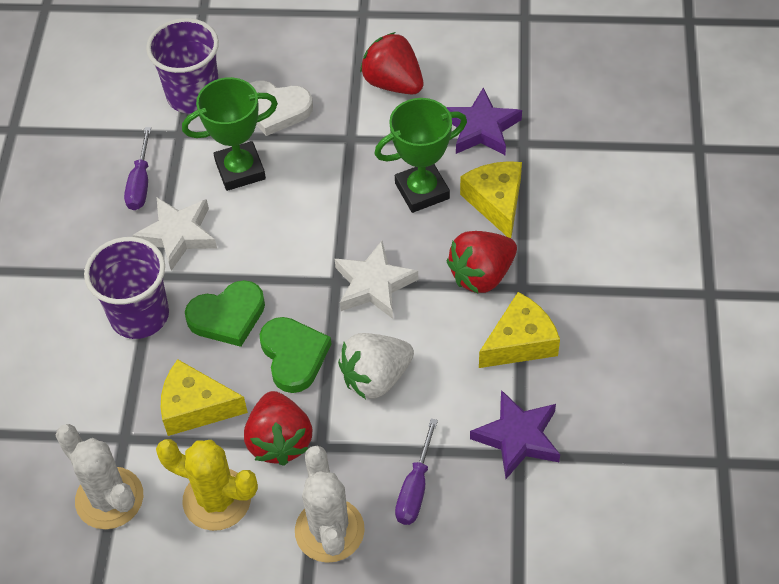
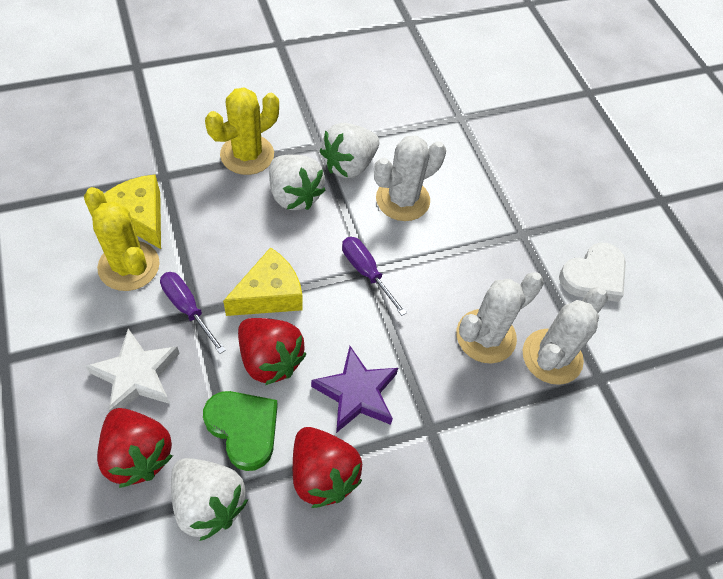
green heart: [185,280,265,347] [260,317,331,393] = 2 -> [203,391,278,471] = 1
green trophy: [182,77,278,191] [375,98,467,213] = 2 -> none = 0
purple cup: [84,237,169,339] [146,18,219,114] = 2 -> none = 0
purple star: [446,88,522,155] [470,390,560,479] = 2 -> [311,346,398,433] = 1
white cactus: [55,424,143,529] [295,446,365,563] = 2 -> [374,135,446,221] [456,272,544,363] [523,287,608,385] = 3
white star: [132,198,217,271] [335,241,418,319] = 2 -> [86,329,180,412] = 1
white strawberry: [338,333,414,399] = 1 -> [171,458,248,541] [269,155,326,210] [320,123,379,178] = 3
yellow cactus: [156,439,258,531] = 1 -> [84,187,160,291] [205,87,279,175] = 2
yellow cheese: [161,359,248,436] [460,161,522,238] [479,292,560,368] = 3 -> [104,175,161,249] [223,247,303,316] = 2

